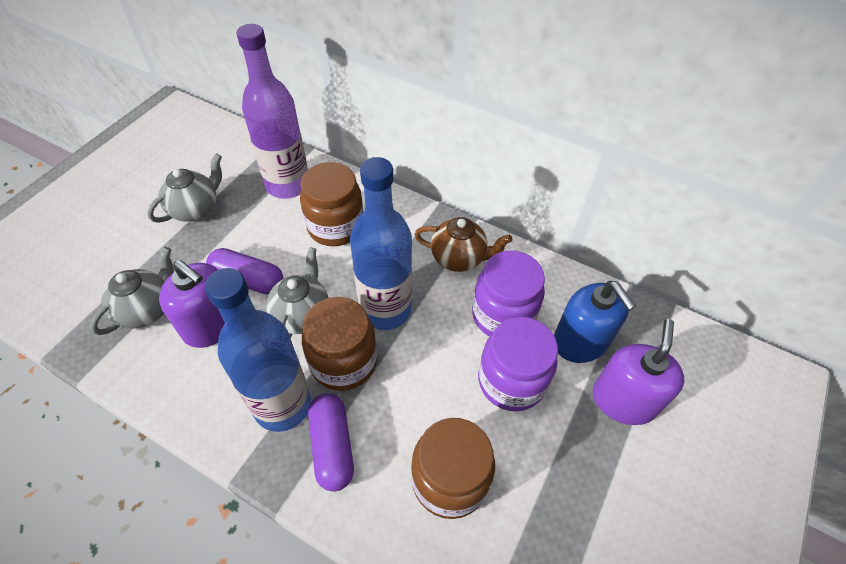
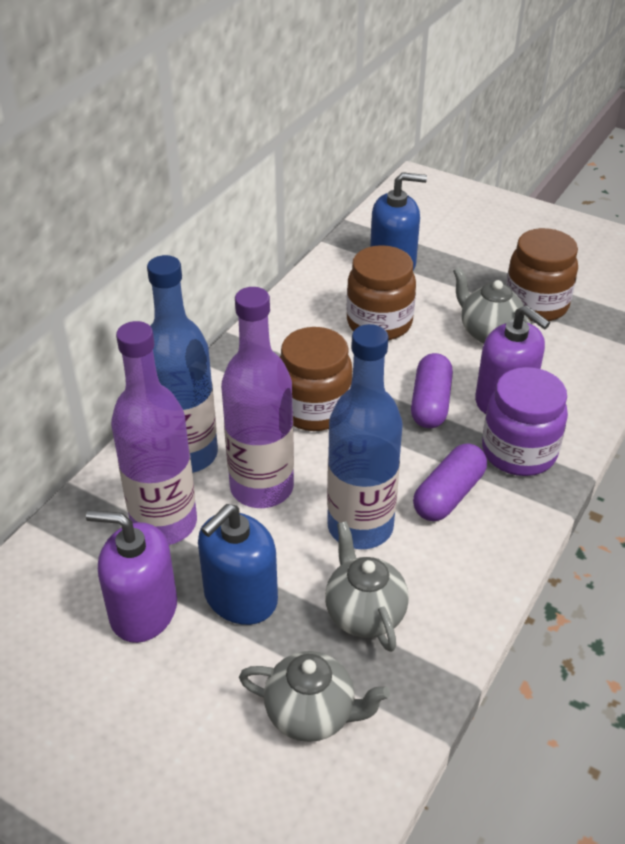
blue soap dispenser: [554,281,636,363] = 1 -> [198,504,278,625] [370,172,427,270] = 2
brown teapot: [414,217,512,272] = 1 -> none = 0
purple bottle: [236,24,308,199] = 1 -> [111,321,197,545] [221,287,294,508] = 2
purple jar: [472,251,545,337] [478,317,558,411] = 2 -> [482,367,568,476] = 1

